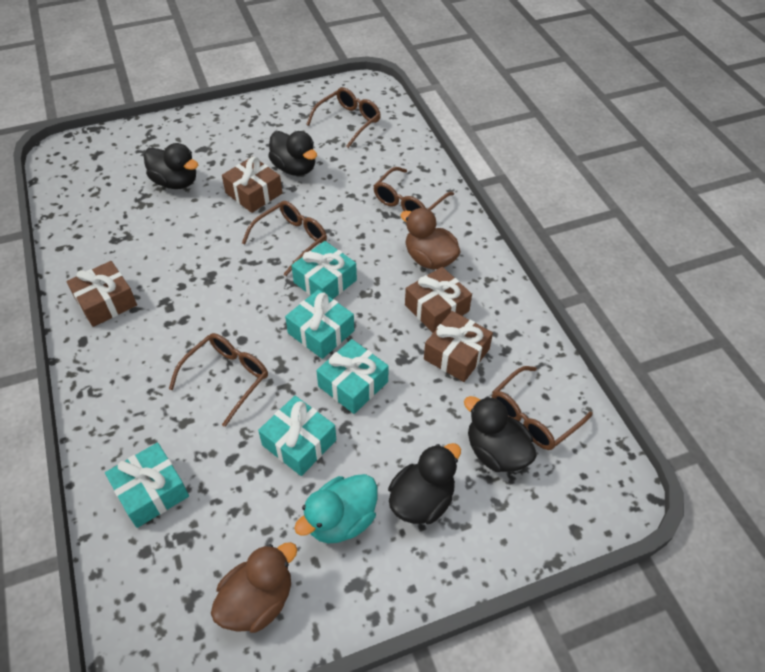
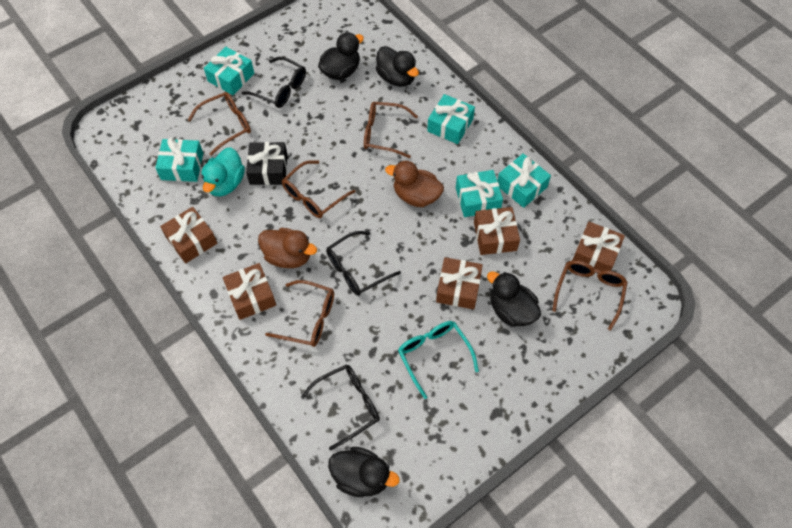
black gift: none = 0 -> [246,142,288,185] = 1
black glasses: none = 0 -> [242,57,306,108] [301,364,380,450] [326,231,401,296] = 3
brown gift: [66,261,137,327] [222,156,282,213] [405,267,472,333] [424,311,493,382] = 4 -> [160,207,217,263] [223,263,276,320] [436,257,483,309] [474,207,520,255] [572,222,625,273] = 5
turquoise glasses: none = 0 -> [398,321,479,399] = 1

